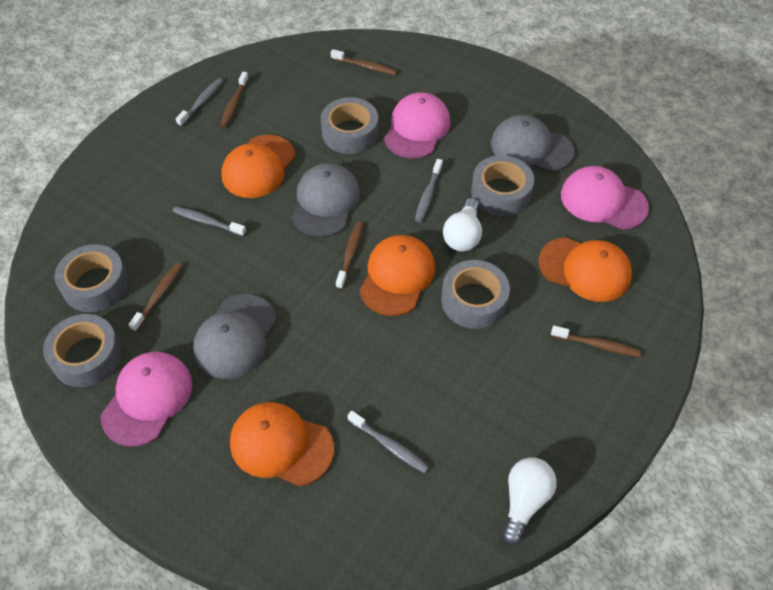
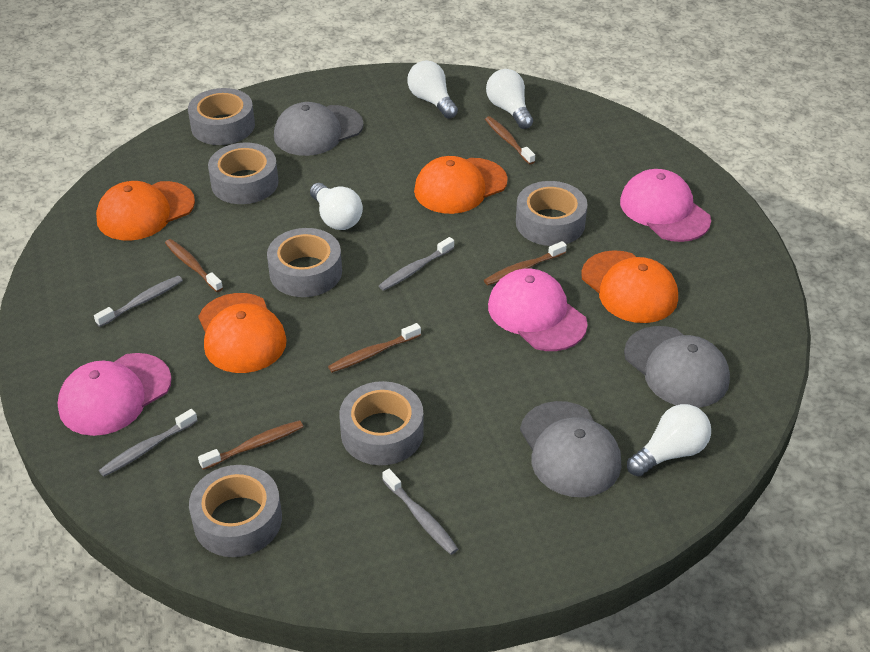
grey tape: [43,314,122,387] [55,244,129,312] [321,97,379,154] [441,260,510,329] [471,155,534,216] = 5 -> [188,88,255,145] [189,465,282,557] [208,143,279,204] [267,228,342,297] [339,381,424,465] [516,181,588,246] = 6
white light bulb: [443,198,482,251] [502,458,557,545] = 2 -> [310,183,363,230] [407,61,458,119] [486,69,533,129] [627,404,711,477] = 4

